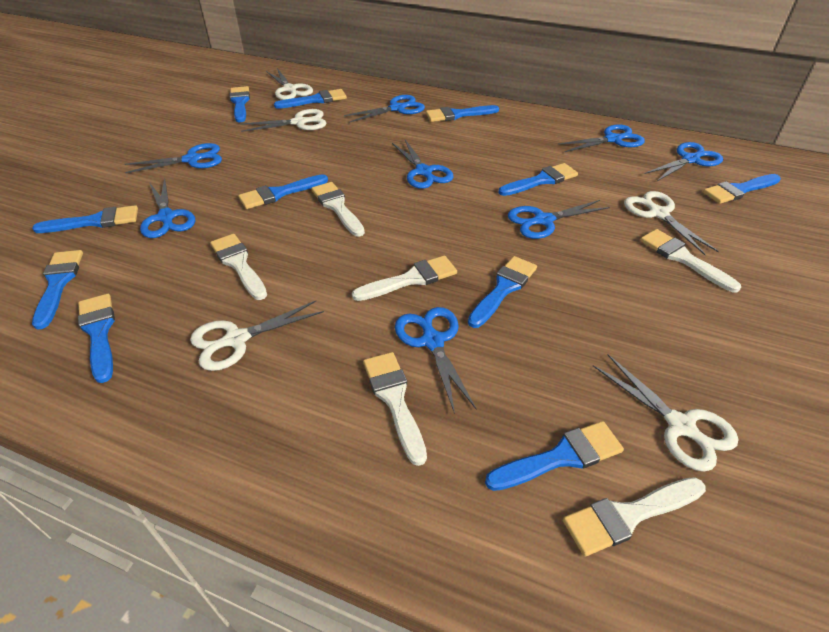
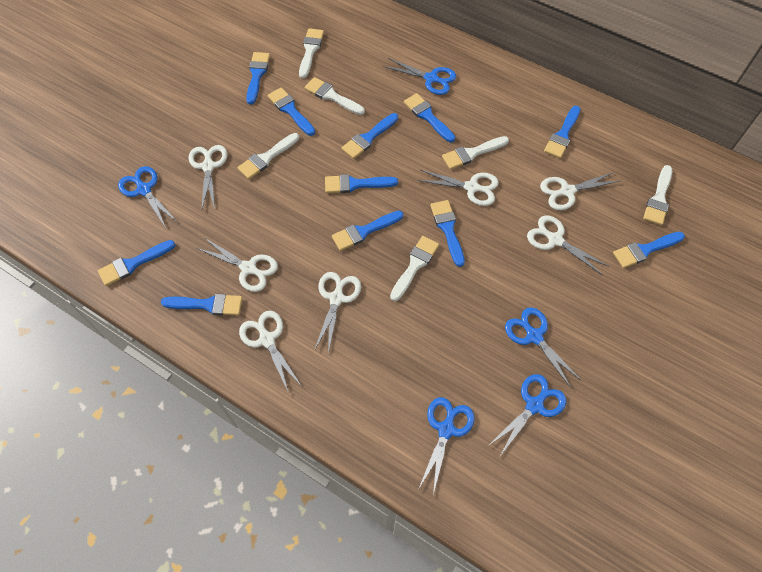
blue scissors: [125,143,222,173] [140,178,195,238] [344,95,425,123] [392,140,454,189] [395,307,477,414] [508,200,610,239] [558,124,645,152] [645,142,723,182] = 8 -> [118,166,177,228] [384,58,456,95] [418,397,475,495] [488,374,566,456] [505,307,582,388] = 5
white scissors: [190,301,324,371] [240,109,326,132] [266,68,313,100] [593,354,738,472] [624,191,719,255] = 5 -> [188,145,228,209] [197,238,278,292] [239,311,301,391] [314,272,361,354] [417,170,499,206] [527,215,608,275] [540,172,619,210] = 7

